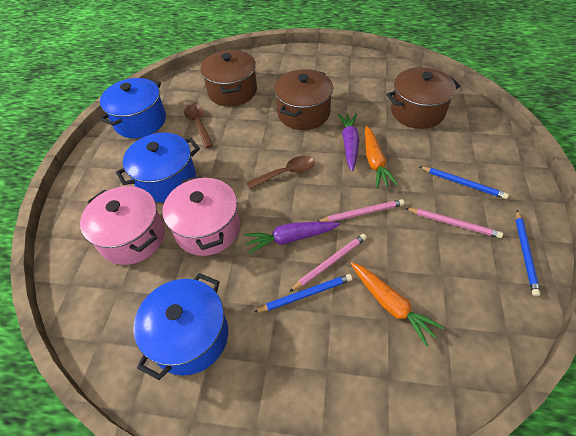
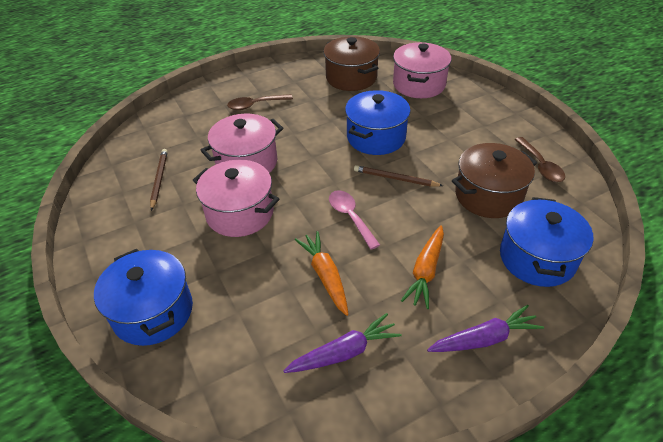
blue pencil: [254,274,352,312] [419,166,509,199] [516,210,541,296] = 3 -> none = 0
brown pencil: none = 0 -> [150,149,168,211] [354,165,443,187] = 2
brown pot: [200,50,257,106] [274,69,333,130] [386,67,460,129] = 3 -> [323,36,380,91] [452,143,537,218] = 2
pink pencil: [289,234,367,292] [317,199,404,222] [405,208,503,238] = 3 -> none = 0
pink pot: [80,186,165,265] [163,175,240,256] = 2 -> [193,160,279,237] [201,114,283,173] [393,42,452,98] = 3
pink spoon: none = 0 -> [329,190,380,250] = 1

